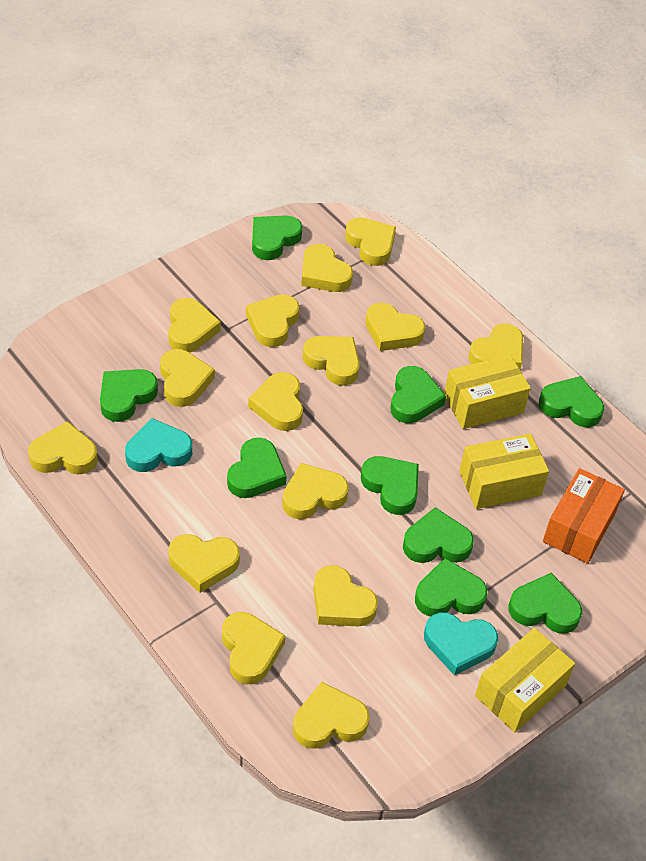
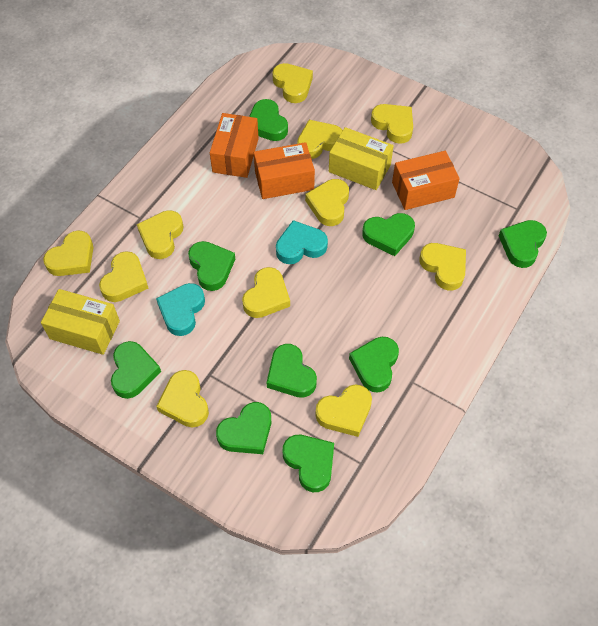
orange box: [543,468,625,564] = 1 -> [210,113,259,178] [254,142,315,199] [392,151,460,210] = 3
yellow box: [444,355,531,429] [459,434,549,509] [475,628,575,732] = 3 -> [41,289,120,355] [329,127,394,190] = 2
yellow heart: [28,421,98,475] [160,349,215,407] [168,298,221,352] [168,534,240,593] [222,612,286,684] [246,294,300,347] [248,372,303,431] [282,463,349,519] [293,682,370,749] [301,244,353,292] [303,336,360,386] [313,565,378,626] [345,218,396,266] [365,303,425,351] [468,324,523,370] = 15 -> [43,230,93,276] [99,251,149,302] [137,210,184,259] [156,370,209,428] [242,267,290,318] [272,63,313,103] [297,120,343,159] [305,179,349,226] [315,384,372,437] [371,104,413,144] [419,243,466,291] = 11

